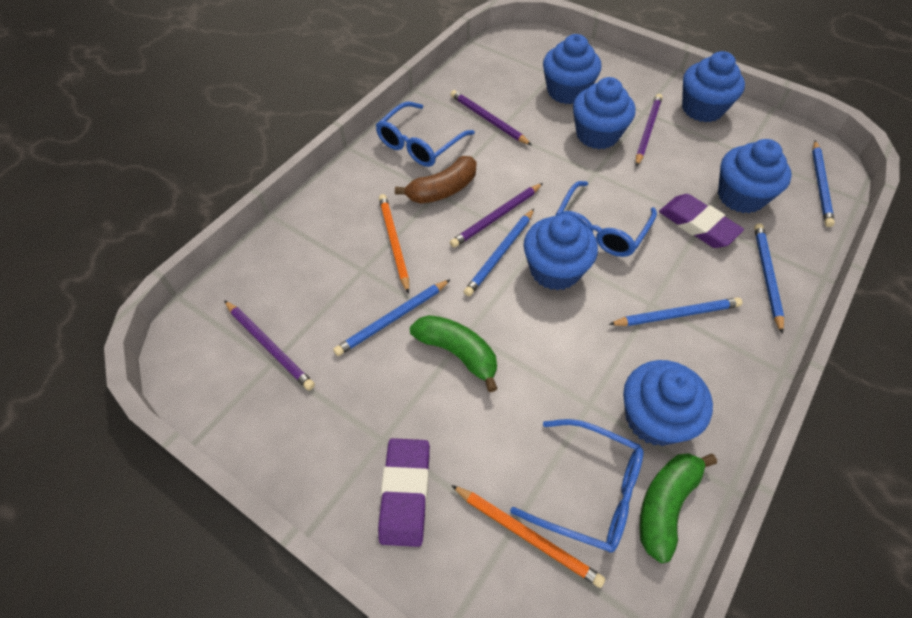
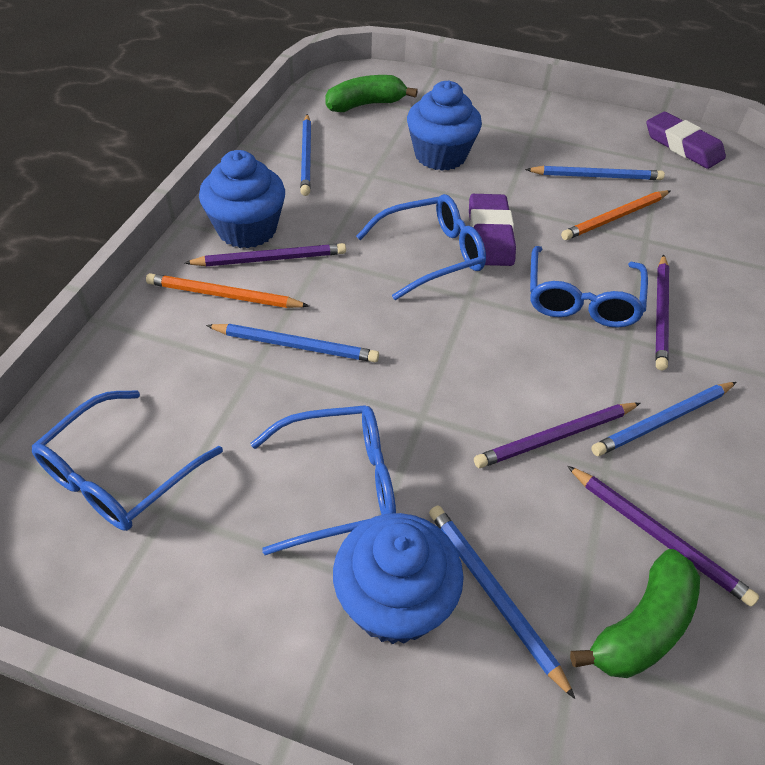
blue cupcake: [523,214,598,291] [543,34,601,104] [573,77,636,149] [623,360,713,446] [682,51,745,122] [718,139,792,213] = 6 -> [199,150,285,248] [333,513,464,644] [407,81,482,171] = 3
blue glasses: [376,102,475,167] [510,419,643,553] [556,181,657,257] = 3 -> [32,390,223,531] [251,405,396,555] [356,194,486,300] [530,246,648,328] = 4
brown banana: [395,156,476,204] = 1 -> none = 0

